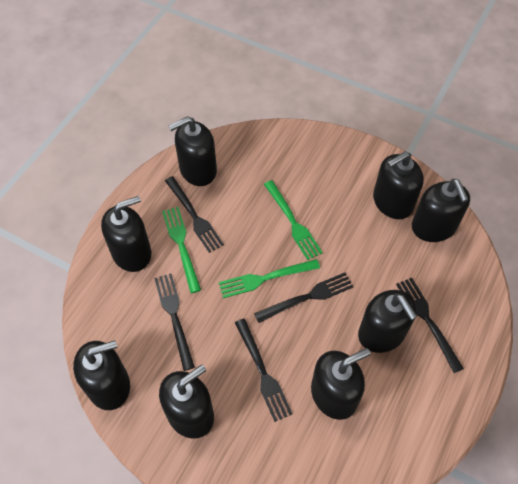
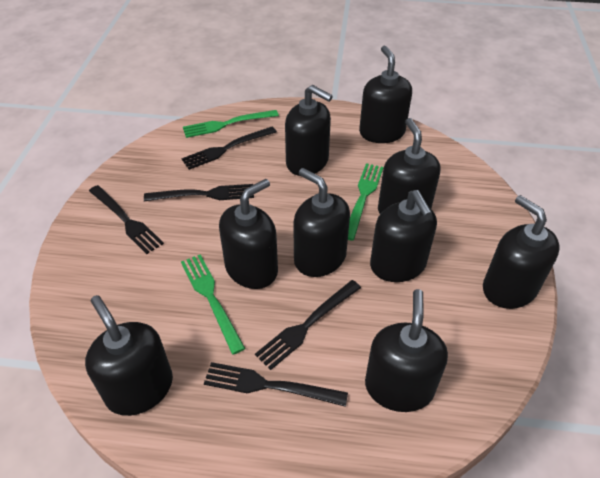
black soap dispenser: [73,340,130,410] [101,196,151,272] [159,364,214,439] [169,116,217,186] [311,348,371,420] [358,290,417,353] [373,151,424,219] [412,179,470,242] = 8 -> [85,295,173,416] [219,179,278,289] [285,85,333,176] [293,168,350,277] [359,46,412,143] [365,289,448,412] [370,190,437,282] [378,118,440,214] [483,195,560,309] = 9

